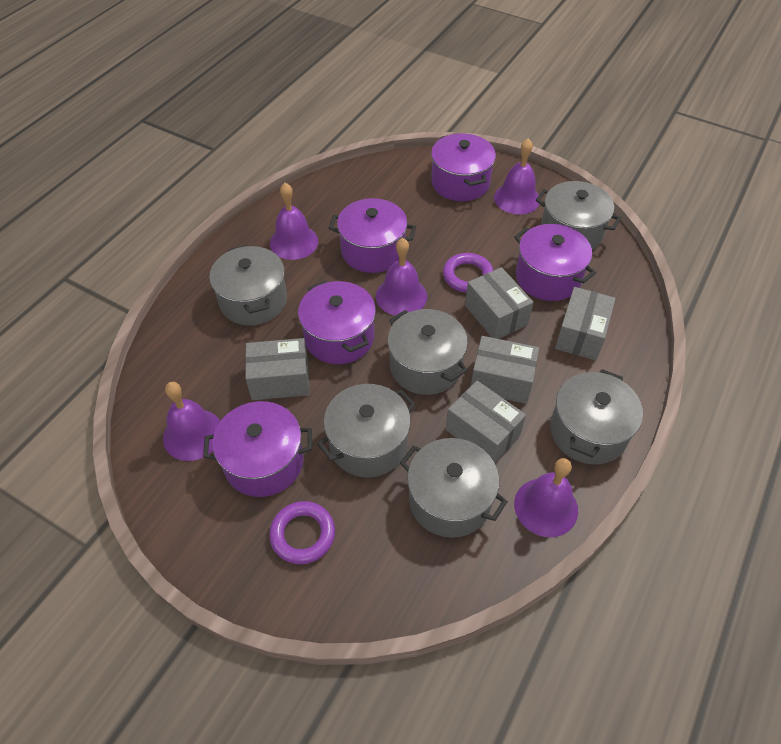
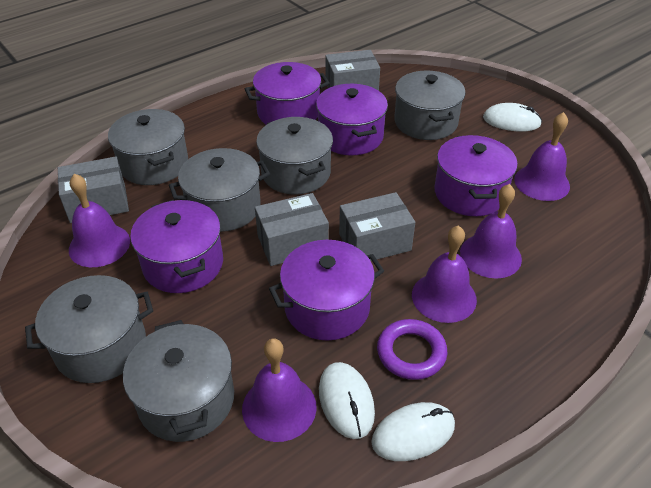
grey box: [245,338,310,400] [446,381,526,463] [465,267,534,339] [470,336,539,404] [555,287,616,361] = 5 -> [58,157,129,223] [255,193,329,266] [325,50,380,91] [339,192,415,261] = 4
purple ring: [269,501,335,564] [443,253,493,293] = 2 -> [377,319,447,380] = 1
white mouse: none = 0 -> [319,362,375,439] [371,402,455,461] [483,103,542,132] = 3

